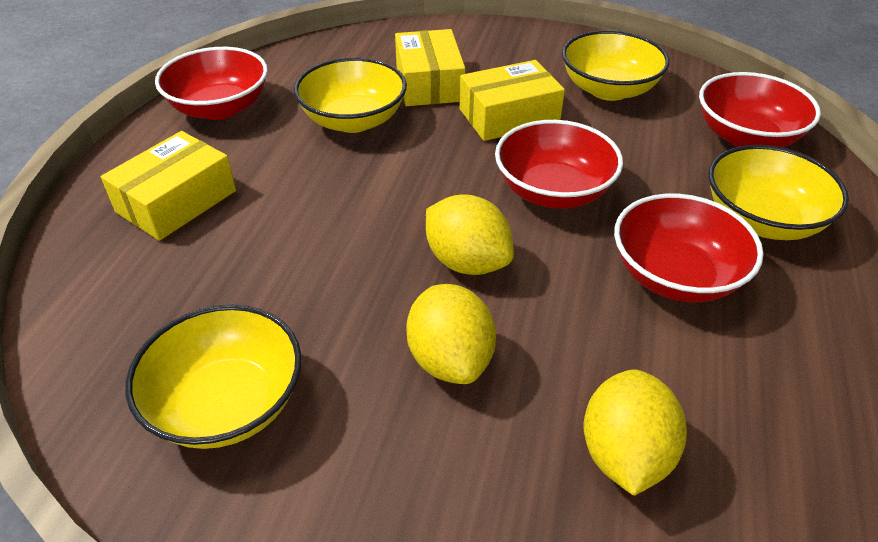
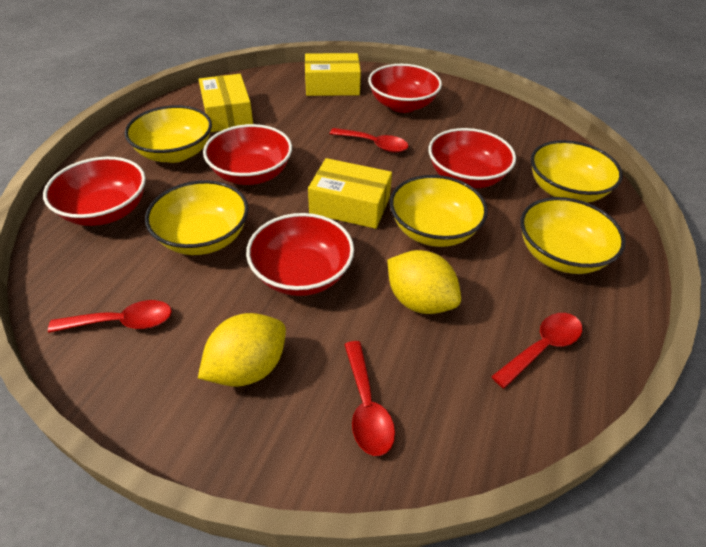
red bowl: [155,47,268,120] [495,120,623,209] [614,194,764,302] [699,72,821,147] = 4 -> [43,157,146,226] [203,124,292,185] [246,213,354,296] [368,64,442,113] [428,128,516,188] = 5
red spoon: none = 0 -> [48,300,172,333] [330,128,409,153] [344,341,395,456] [491,313,582,389] = 4
yellow bowl: [125,305,302,449] [294,57,407,133] [562,30,670,101] [708,145,849,240] = 4 -> [125,105,212,163] [145,180,249,255] [390,175,488,247] [520,197,626,274] [531,140,623,203] = 5
yellow lemon: [406,284,496,384] [426,194,514,275] [583,369,687,496] = 3 -> [198,313,286,387] [387,250,461,314] = 2

